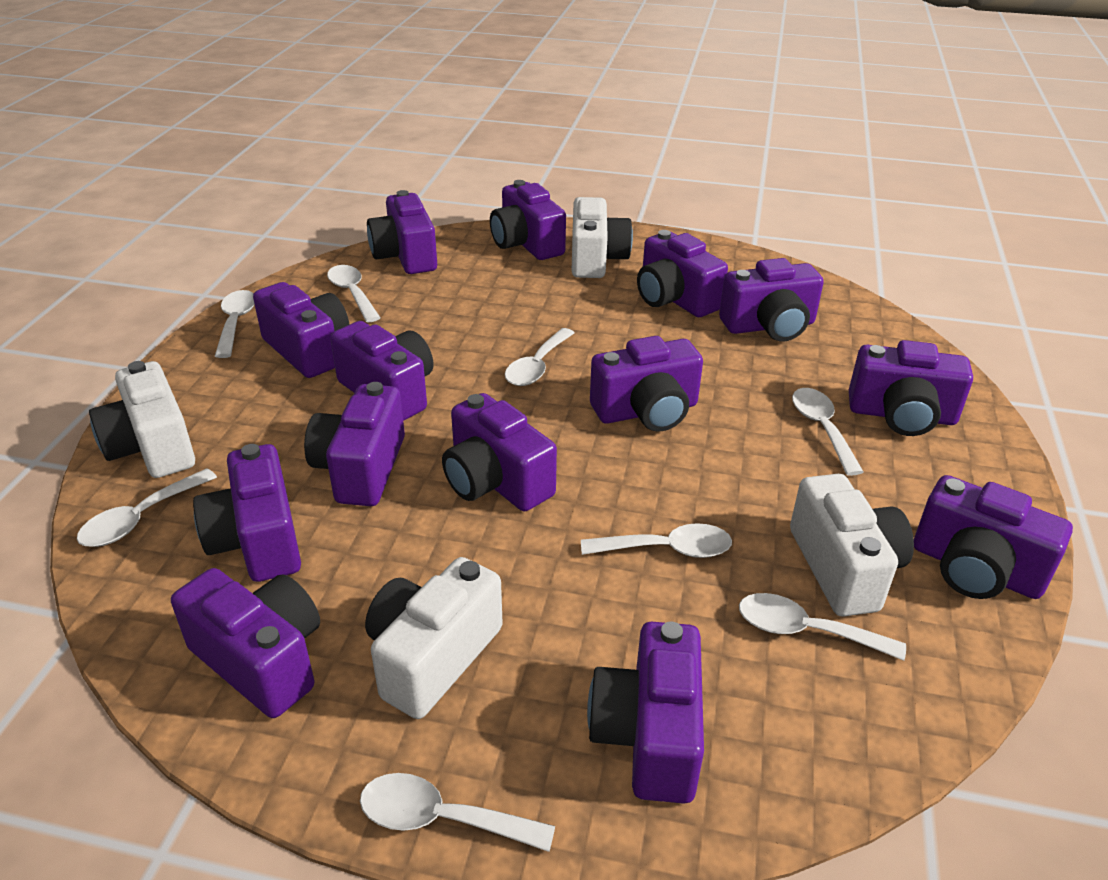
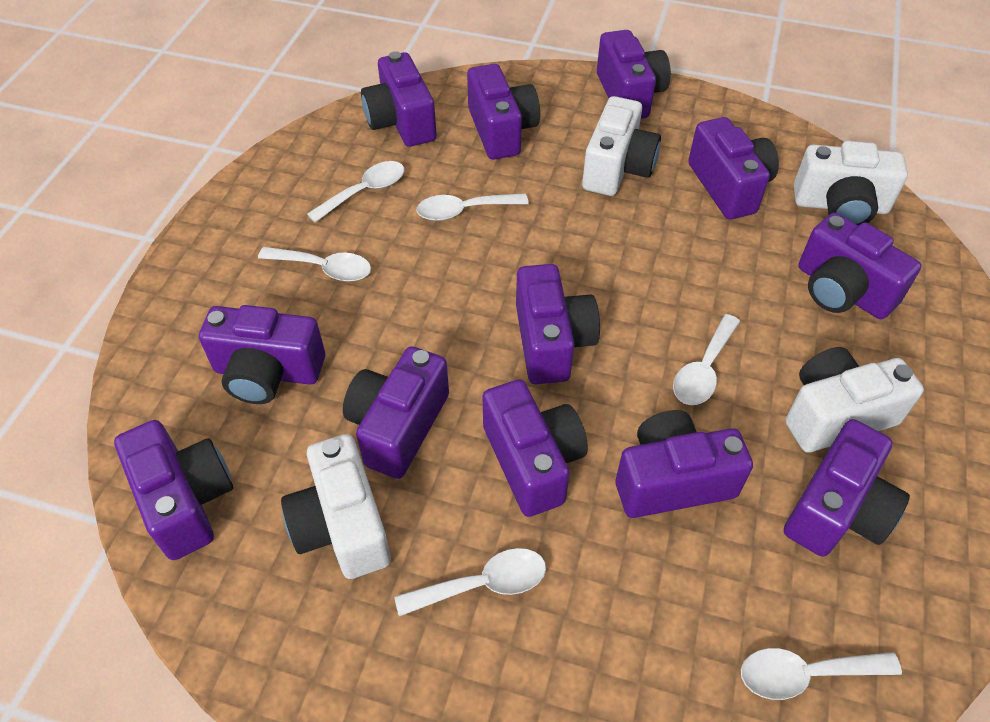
purple camera: [171,568,320,718] [193,444,301,582] [253,282,349,378] [304,382,405,506] [330,321,433,421] [367,190,437,274] [442,393,557,511] [490,180,566,260] [587,622,704,804] [590,336,703,432] [637,230,728,317] [719,258,824,341] [849,340,973,436] [914,475,1073,599] = 14 -> [114,420,233,560] [199,305,325,404] [343,346,449,479] [361,51,436,147] [467,64,540,160] [483,380,588,517] [516,264,600,384] [597,30,671,119] [616,410,753,518] [688,117,779,220] [784,419,910,557] [798,213,922,319] = 12
white spoon: [77,468,217,547] [215,290,255,358] [327,265,380,322] [360,773,555,852] [505,328,574,386] [581,523,732,558] [739,593,906,661] [792,388,864,476] = 8 -> [258,247,371,282] [307,161,404,222] [395,548,546,616] [417,193,529,221] [673,314,740,405] [741,648,902,700] = 6

